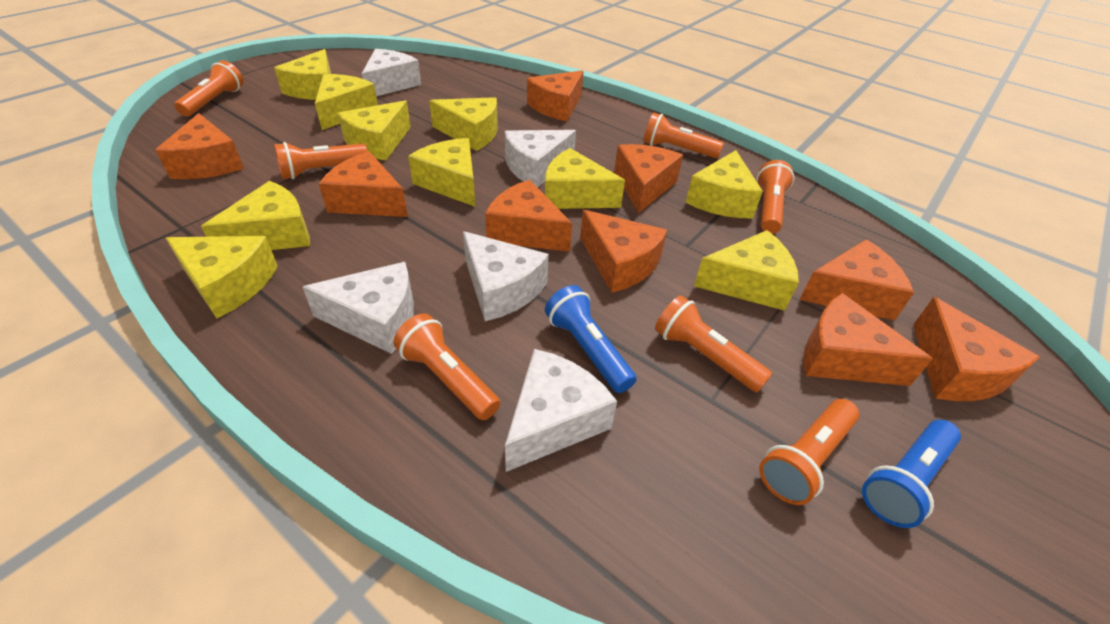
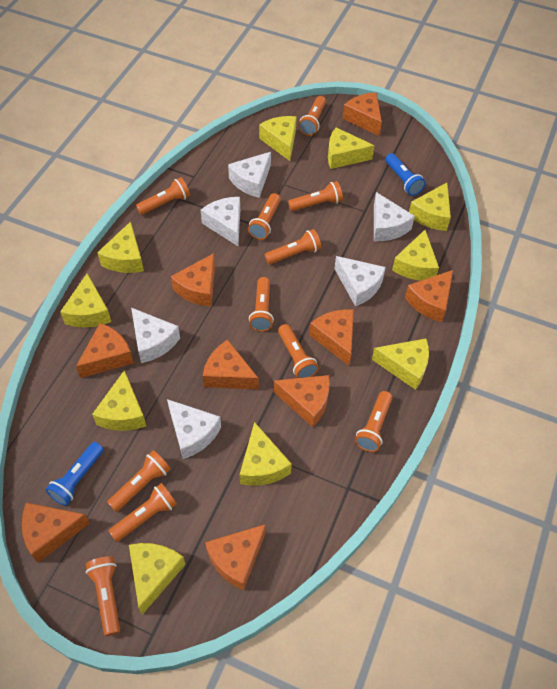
orange flashlight: [174,60,244,116] [274,142,368,179] [394,314,501,420] [643,113,724,158] [655,295,772,393] [756,160,794,234] [759,399,859,505] = 7 -> [86,556,120,636] [107,451,171,512] [109,483,177,542] [136,177,190,215] [248,193,281,240] [249,277,274,332] [265,229,321,265] [278,324,319,378] [288,181,343,211] [299,96,326,136] [355,391,392,452] = 11
white cheese: [303,262,414,354] [362,49,421,96] [463,231,549,321] [505,130,576,187] [505,349,617,472] = 5 -> [131,308,180,363] [167,399,221,459] [201,197,240,246] [228,152,271,198] [334,256,386,306] [374,192,415,241] = 6

